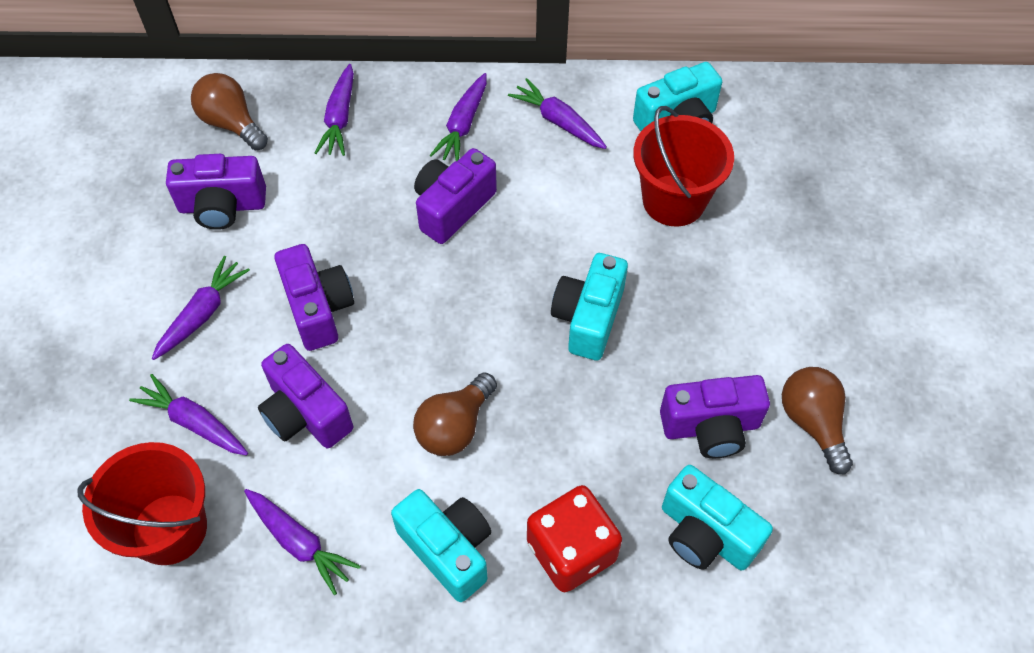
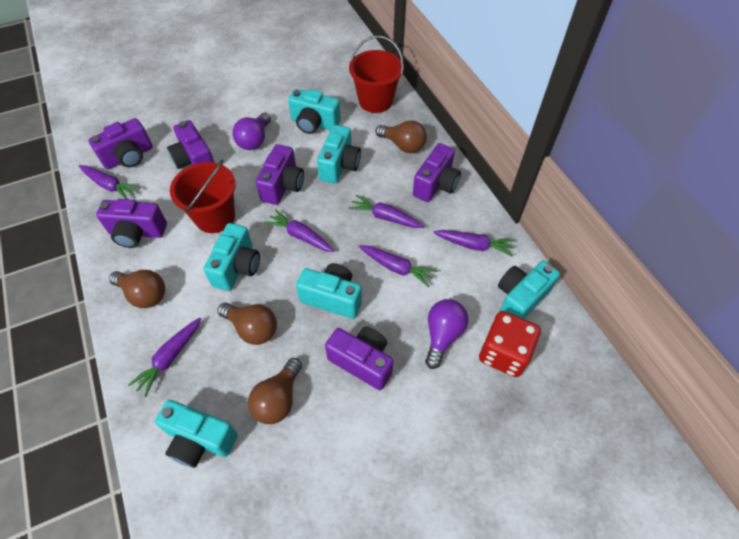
brown light bulb: [191,73,268,150] [413,372,497,456] [782,367,853,475] = 3 -> [109,270,165,308] [218,303,277,345] [248,358,302,424] [376,120,427,153] = 4
purple camera: [166,154,266,230] [258,344,353,448] [274,244,354,351] [414,148,497,244] [660,375,770,458] = 5 -> [88,118,153,169] [96,199,167,248] [167,120,214,169] [256,144,304,205] [325,326,393,390] [413,143,461,202] = 6
purple light bulb: none = 0 -> [232,113,271,150] [425,299,468,369] = 2
turquoise camera: [391,489,491,602] [551,253,628,360] [633,62,722,131] [662,465,773,570] = 4 -> [155,400,238,468] [203,223,260,291] [288,89,341,134] [296,263,362,319] [317,125,361,184] [498,261,560,319] = 6

